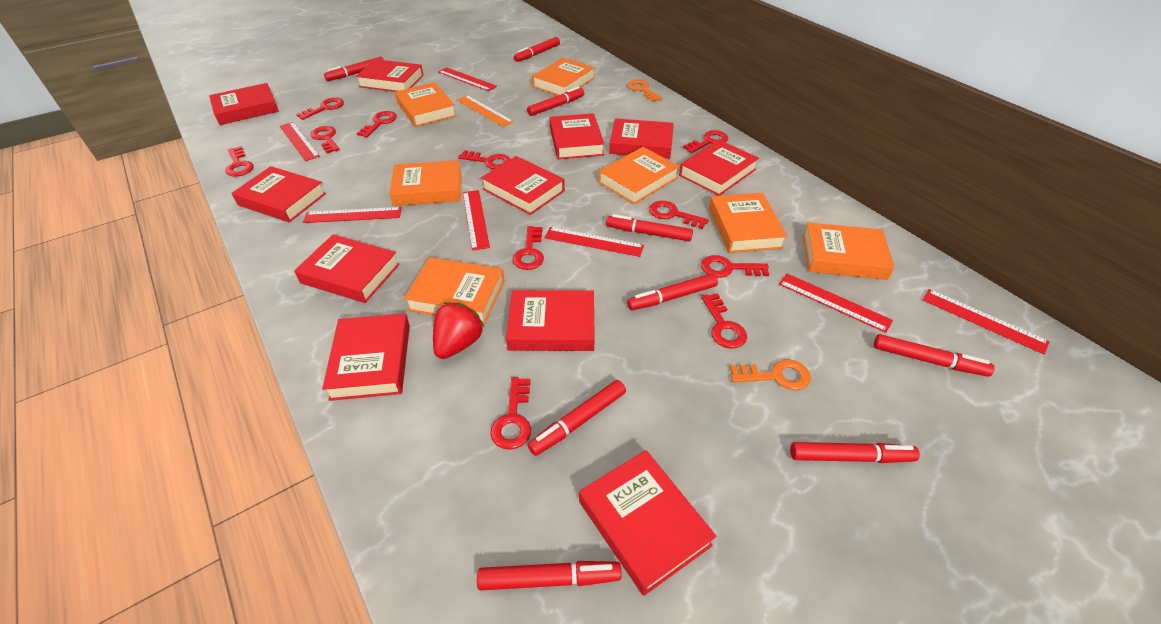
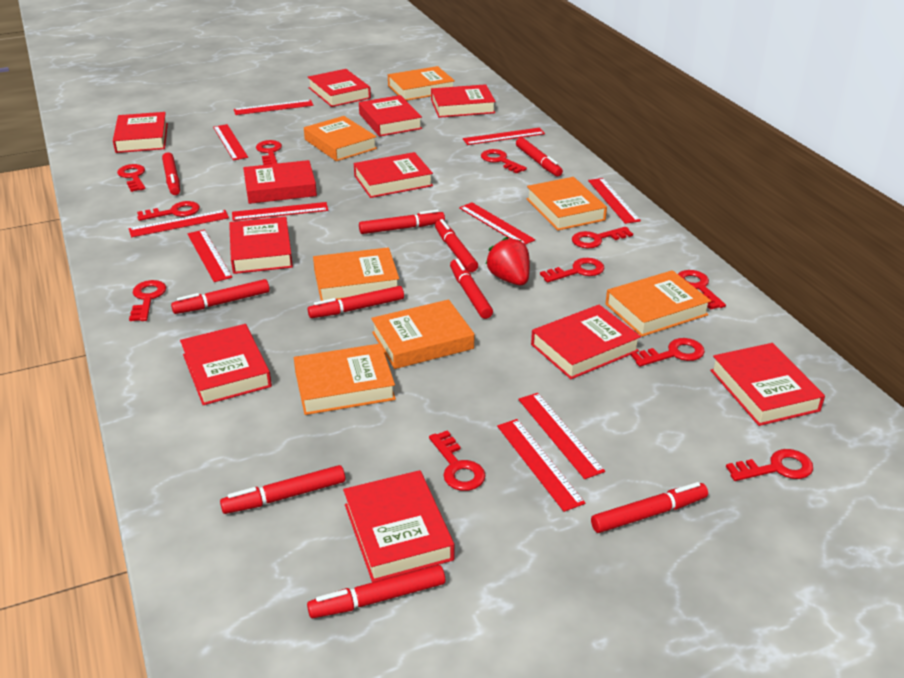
orange key: [628,80,662,102] [730,359,811,390] = 2 -> none = 0
orange ruler: [457,95,514,127] = 1 -> none = 0
red marker: [324,56,384,81] [477,561,622,590] [514,37,560,62] [527,87,584,116] [528,380,626,456] [606,214,693,241] [627,273,718,310] [790,442,920,463] [874,334,995,377] = 9 -> [162,152,180,195] [171,279,270,314] [220,465,345,514] [307,565,445,618] [308,286,404,318] [359,210,445,234] [435,219,478,272] [450,259,493,319] [516,137,563,176] [591,482,708,533] = 10
red ruler: [280,122,320,161] [303,207,402,223] [438,67,497,91] [463,190,490,251] [544,227,644,257] [779,274,893,333] [923,289,1049,354] = 7 -> [129,210,229,237] [187,230,232,282] [213,124,248,161] [232,202,328,221] [234,100,314,115] [459,202,535,245] [463,128,545,145] [497,419,585,512] [518,393,605,479] [588,178,641,224] = 10

